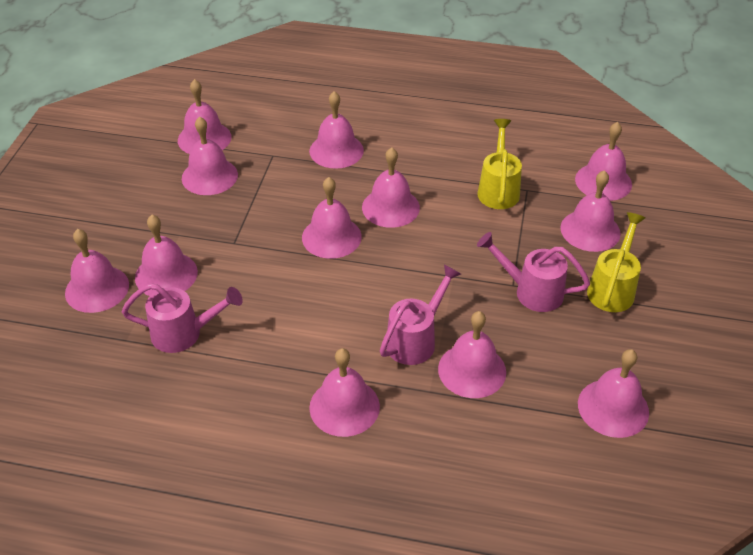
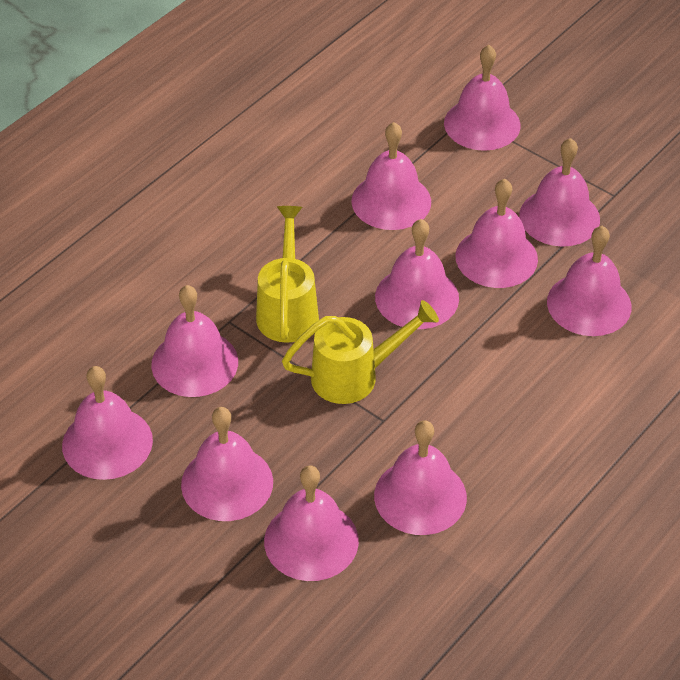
pink bell: [65,229,129,313] [135,215,198,296] [178,79,231,154] [182,117,238,195] [302,177,362,259] [309,91,364,169] [309,348,380,437] [362,147,420,228] [438,311,506,398] [560,170,621,252] [575,122,632,201] [578,349,649,438] = 12 -> [62,366,153,480] [151,285,238,397] [181,407,273,521] [264,465,359,581] [351,122,431,230] [374,420,467,535] [375,219,459,329] [444,45,521,151] [455,179,538,288] [519,138,600,247] [547,226,632,336] = 11
pink watering can: [122,283,243,353] [380,264,461,365] [477,232,590,312] = 3 -> none = 0

